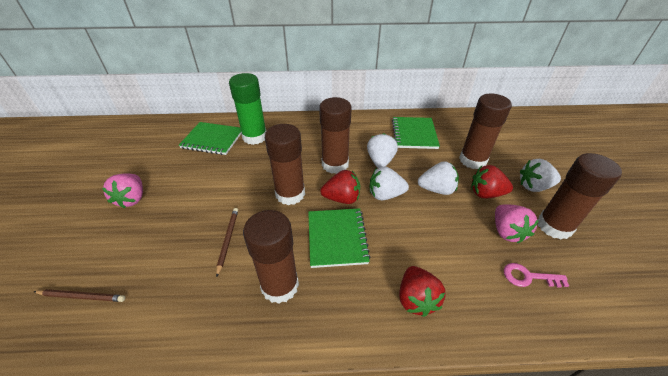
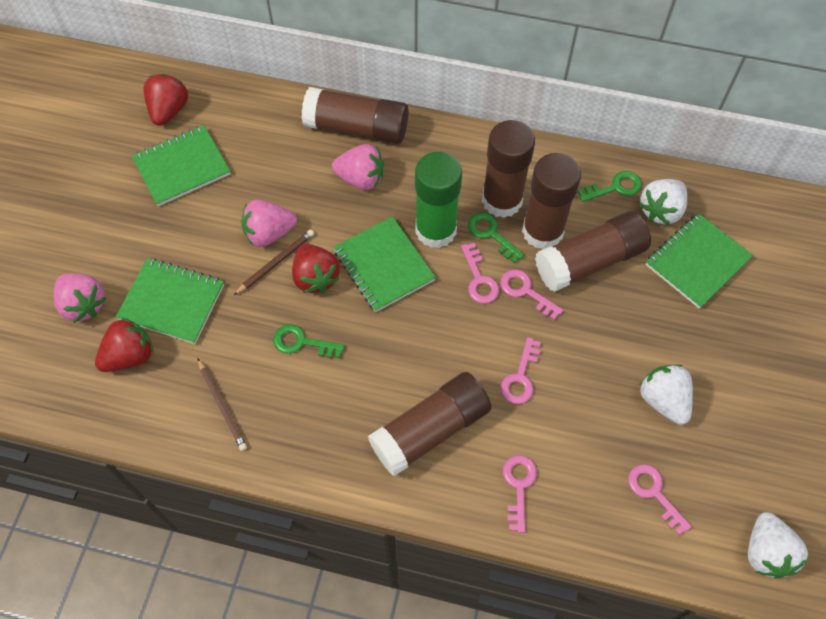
green key: none = 0 -> [273,324,345,358] [468,213,525,263] [578,171,642,202] = 3
green notebook: [179,122,241,155] [308,208,371,268] [392,117,440,149] = 3 -> [116,258,224,344] [132,125,231,206] [334,216,436,312] [645,213,753,309] = 4
pink key: [504,263,569,288] = 1 -> [461,243,499,304] [500,270,563,320] [501,337,541,404] [503,455,537,533] [628,464,692,535] = 5
pink strawberry: [102,173,143,208] [495,205,539,243] = 2 -> [54,273,106,323] [242,199,297,247] [332,144,384,190] = 3
white strawberry: [367,133,398,168] [370,166,409,200] [418,161,459,195] [520,159,561,192] = 4 -> [639,179,687,225] [640,364,693,425] [748,512,808,578] = 3

